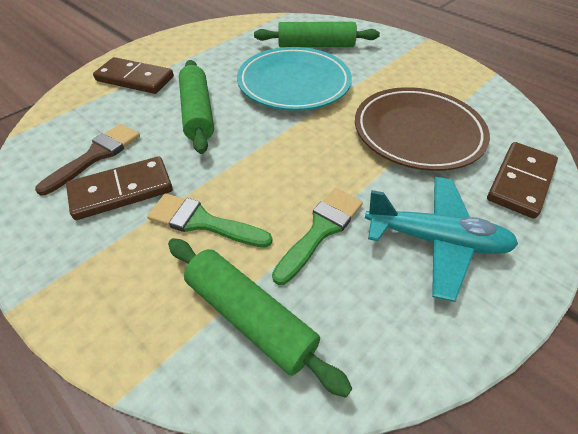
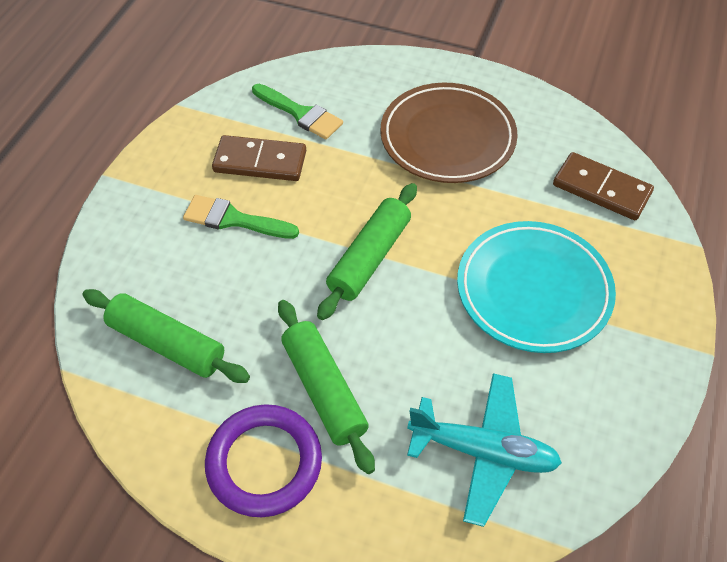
brown brush: [35,124,140,195] = 1 -> none = 0
brown domino: [66,156,173,220] [93,57,174,94] [487,142,558,219] = 3 -> [212,135,306,181] [553,152,654,220] = 2
purple ring: none = 0 -> [205,404,322,517] = 1

